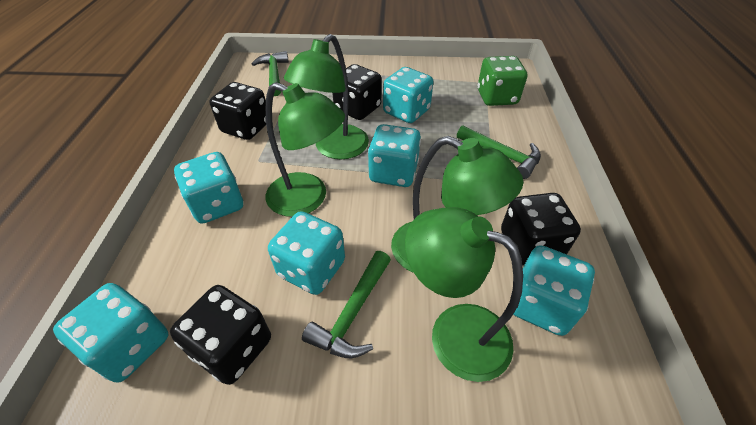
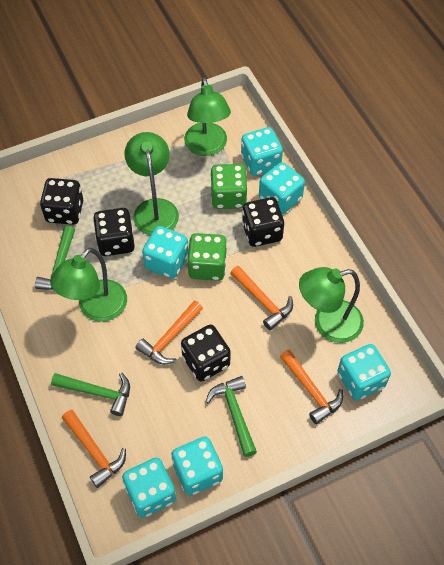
green dice: [478,56,527,106] = 1 -> [187,233,227,281] [210,164,248,209] = 2
orange hammer: none = 0 -> [62,410,126,488] [136,301,203,364] [230,266,293,330] [280,349,343,424] = 4

